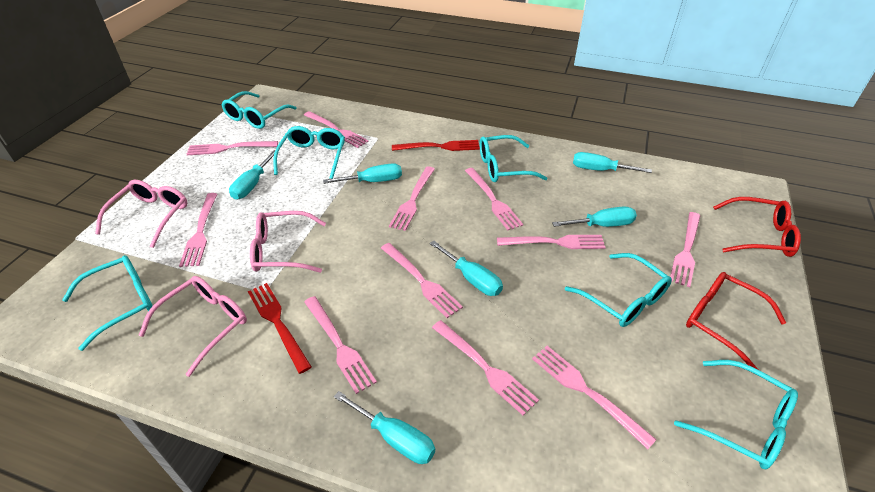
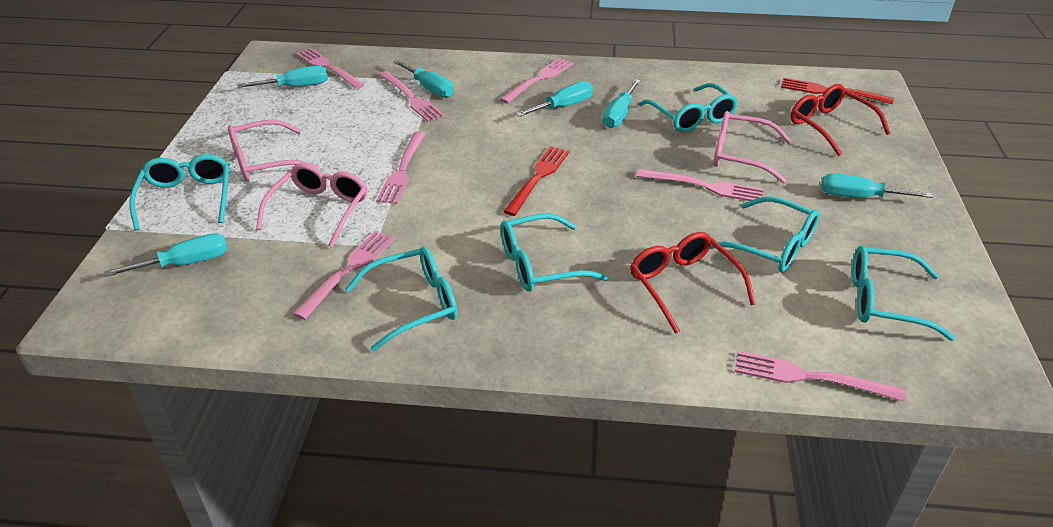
pink fork: [179,193,217,267] [186,141,278,155] [304,111,369,148] [304,296,377,394] [381,243,463,318] [389,166,435,231] [432,320,539,416] [465,168,523,230] [497,235,606,249] [532,346,657,449] [670,212,700,287] = 11 -> [293,230,395,320] [296,48,365,89] [376,131,426,204] [378,71,445,122] [500,58,574,104] [636,169,764,201] [735,351,906,402] = 7

